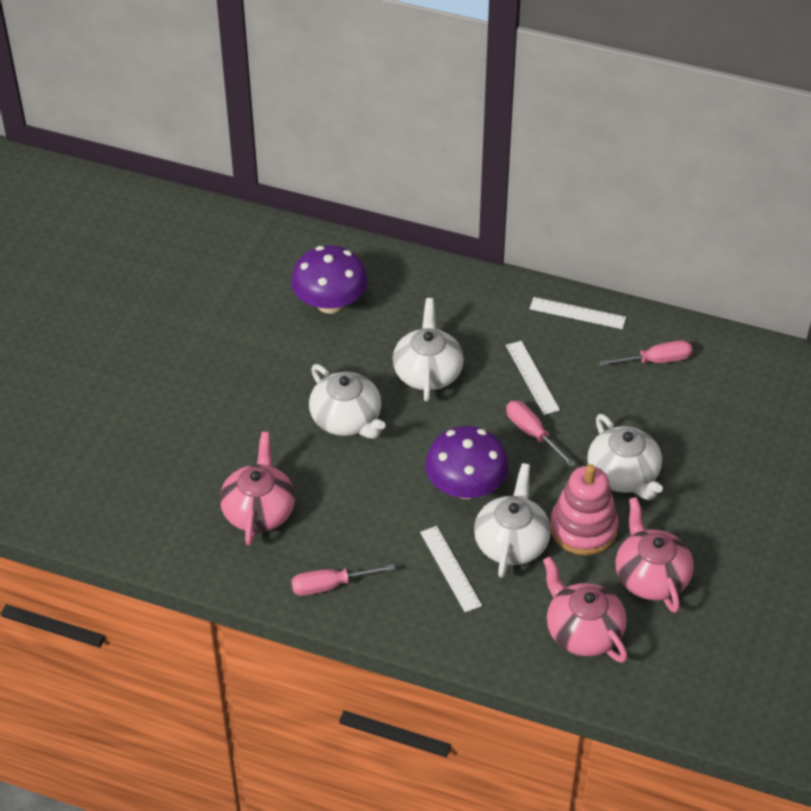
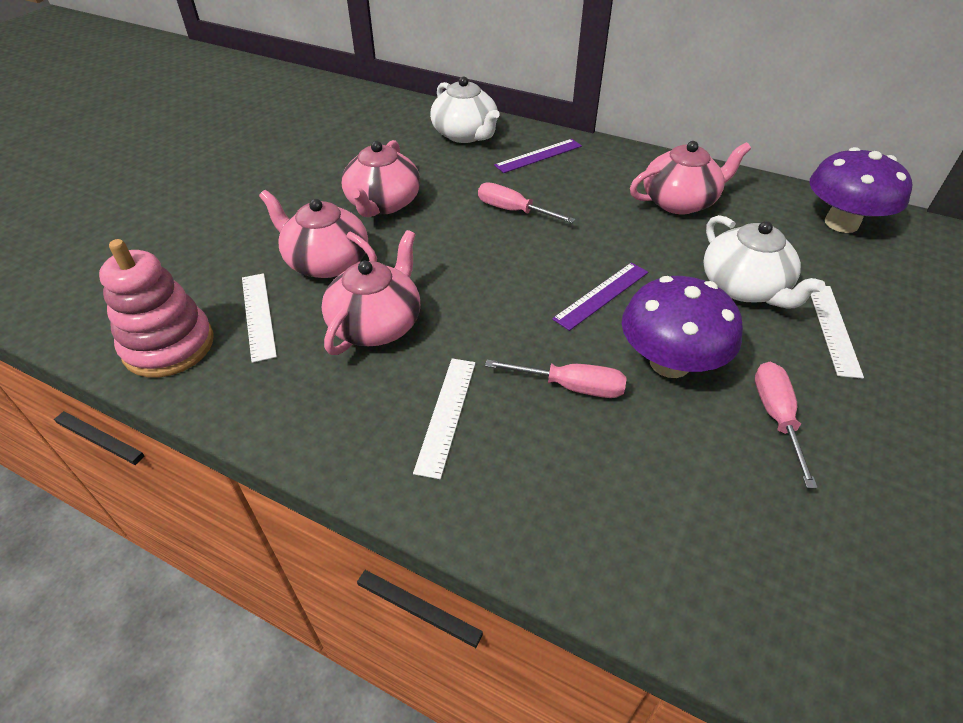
pink teapot: [220,432,295,546] [543,556,628,663] [616,497,694,613] = 3 -> [259,190,377,278] [322,230,420,355] [342,140,420,217] [630,141,751,214] = 4
purple ruler: none = 0 -> [494,139,582,173] [552,262,648,331] = 2
white teapot: [309,364,385,439] [393,298,464,402] [474,463,551,578] [587,414,663,500] = 4 -> [430,76,500,143] [703,215,825,309] = 2

